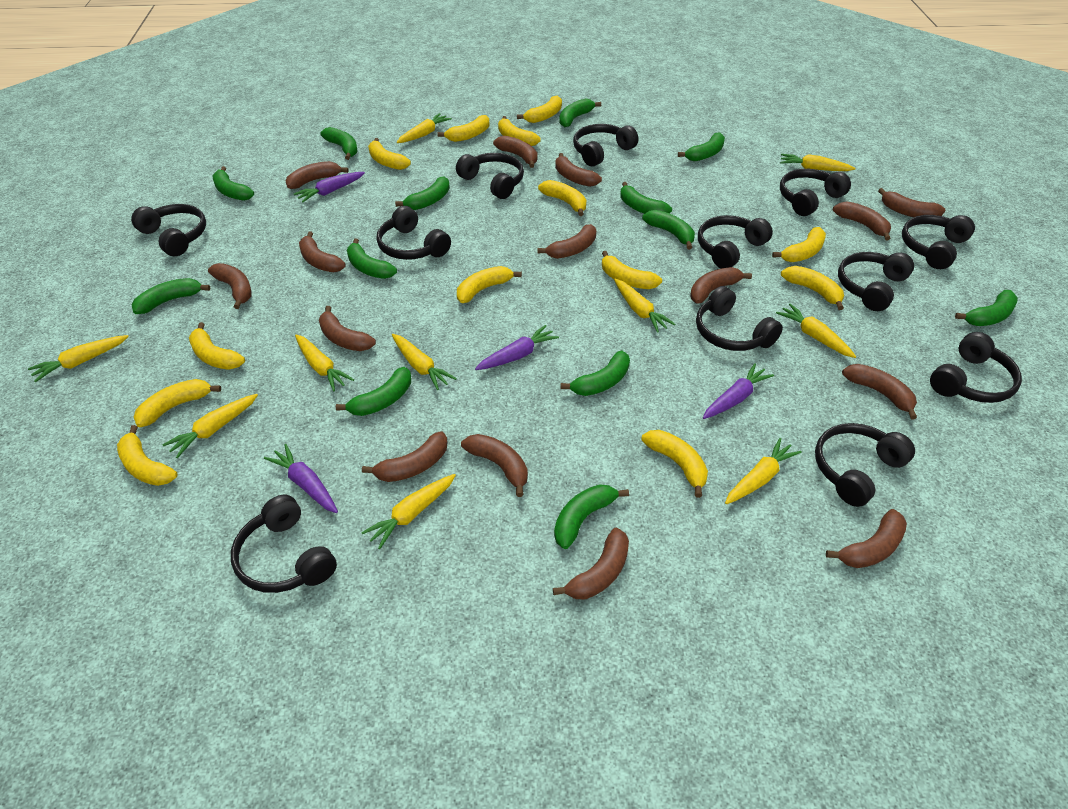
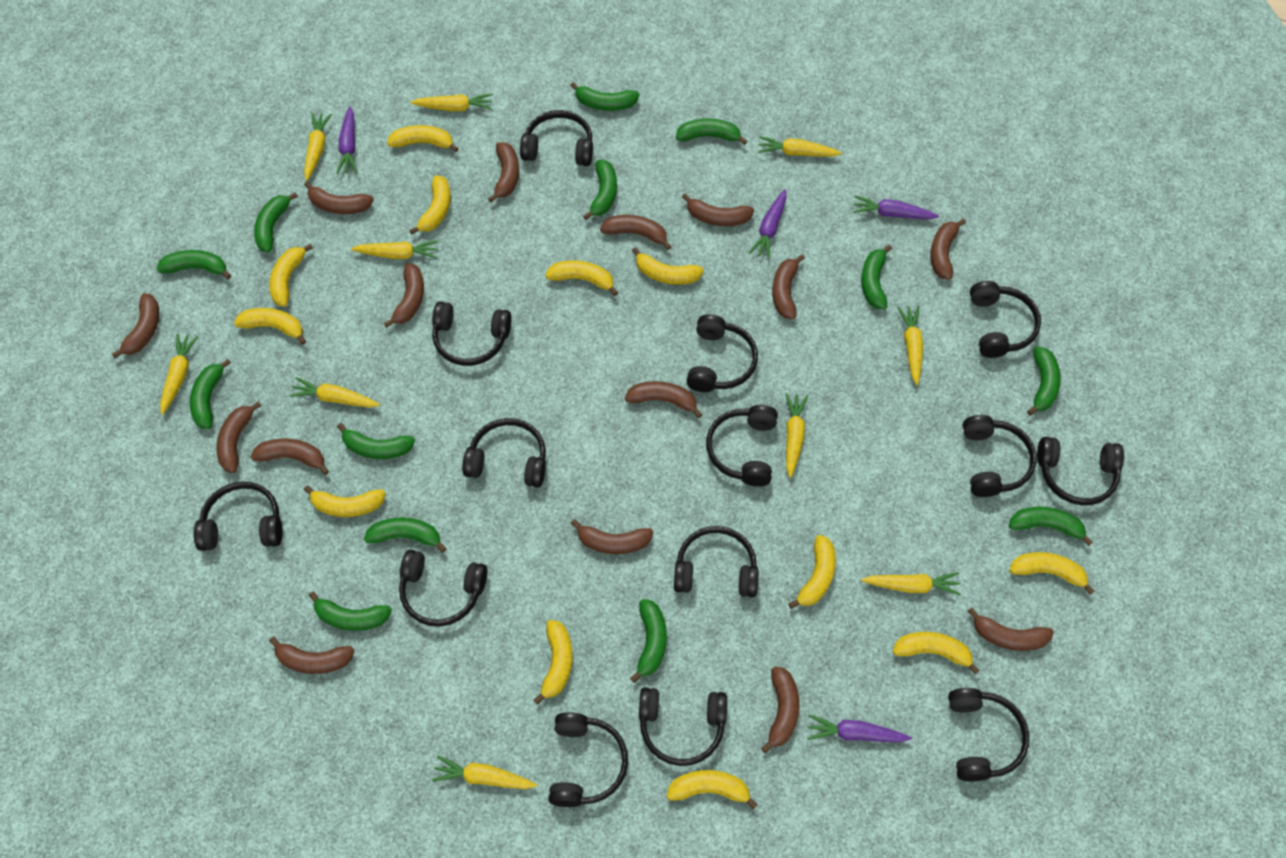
black headphones: [131,204,206,256] [231,495,337,593] [377,206,451,260] [456,153,524,199] [573,124,638,167] [696,286,783,351] [698,215,773,268] [780,169,851,216] [815,423,915,507] [838,252,914,311] [902,215,975,269] [930,332,1022,403] = 12 -> [194,481,283,551] [399,550,487,627] [432,301,512,366] [462,418,546,488] [520,110,593,166] [548,712,628,807] [639,687,727,766] [674,526,759,597] [687,314,758,392] [706,405,778,487] [948,688,1029,781] [963,415,1036,497] [970,281,1041,358] [1037,437,1124,505] = 14
yellow banana: [117,425,178,486] [134,379,221,427] [189,322,245,370] [368,138,411,170] [438,115,490,142] [457,266,522,303] [498,116,540,146] [517,96,562,123] [538,180,586,216] [602,251,662,289] [641,430,708,498] [772,227,826,262] [781,266,844,310] = 13 -> [234,308,306,345] [269,244,313,307] [304,485,386,517] [387,125,459,152] [409,175,451,235] [534,620,572,705] [545,260,618,296] [632,247,704,285] [667,770,758,810] [788,535,836,609] [893,632,980,674] [1009,552,1094,595] = 12

